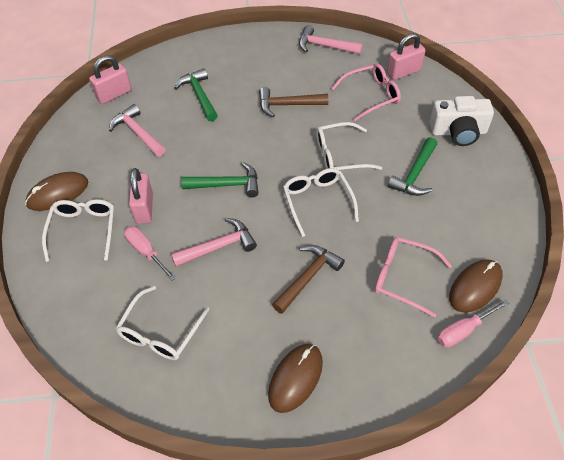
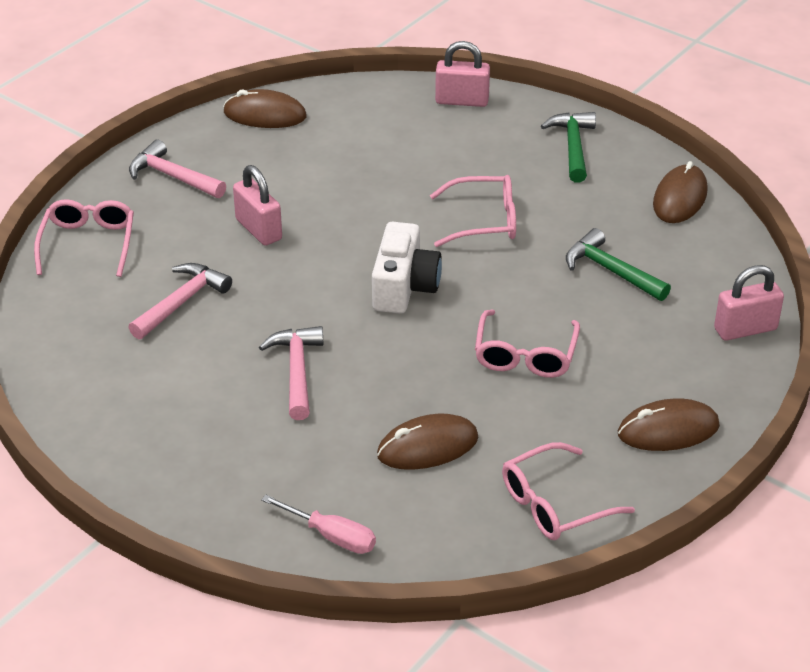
brown hammer: [259,87,328,117] [272,245,345,314] = 2 -> none = 0
brown mouse: [25,172,88,211] [268,344,323,413] [449,259,503,313] = 3 -> [223,89,307,128] [377,414,478,470] [618,398,720,451] [653,161,707,223] = 4
green hammer: [174,68,218,121] [181,162,259,197] [388,137,437,196] = 3 -> [541,112,596,183] [566,228,671,301] = 2
pink glasses: [332,64,401,121] [375,237,452,318] = 2 -> [34,199,134,277] [430,175,516,247] [475,310,580,378] [502,442,635,540] = 4
pink screwdriver: [124,226,176,281] [437,299,509,347] = 2 -> [261,495,376,554] = 1
white glasses: [42,199,114,262] [115,286,210,360] [283,168,359,237] [316,122,382,170] = 4 -> none = 0

